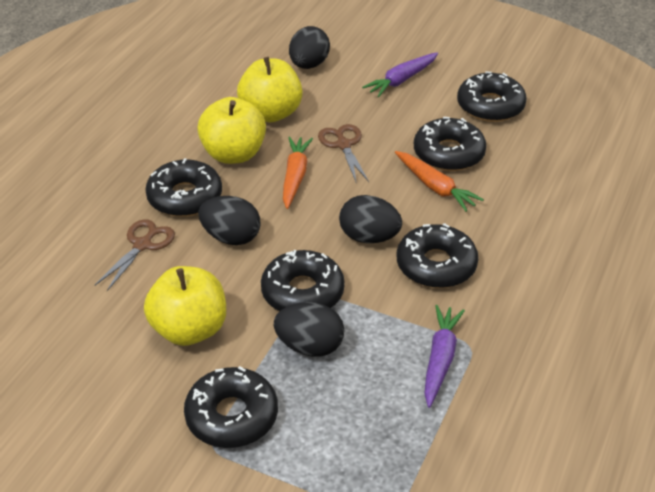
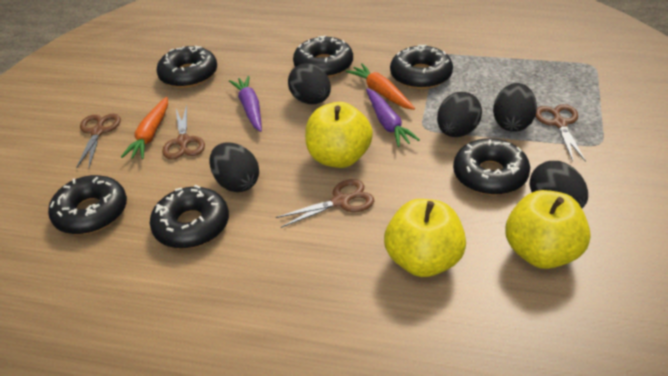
black egg: [198,196,261,245] [274,302,344,357] [289,26,330,69] [339,195,402,243] = 4 -> [210,142,259,192] [288,63,331,104] [437,92,482,137] [493,83,537,132] [529,161,588,208] = 5
brown scissors: [95,219,175,291] [318,124,369,182] = 2 -> [76,114,121,169] [162,105,205,160] [276,179,374,228] [536,104,586,162] = 4

